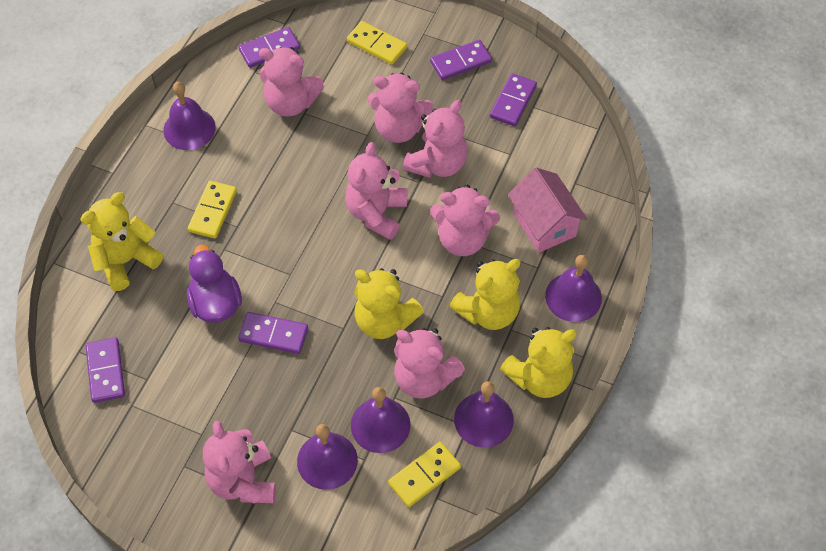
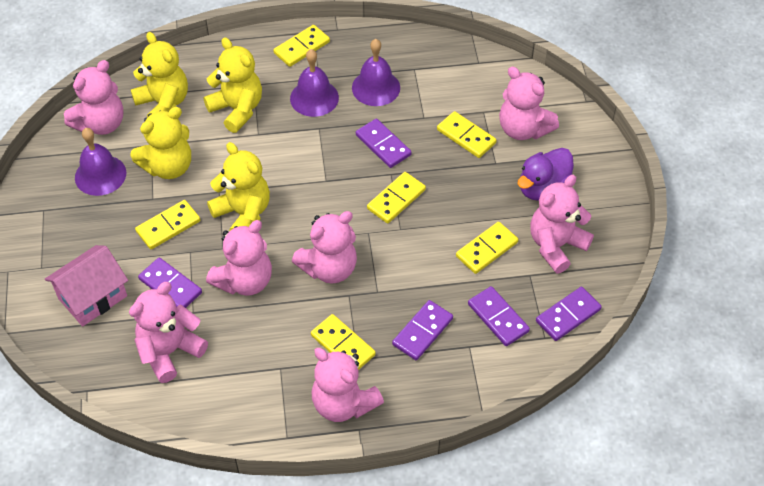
purple bell: [163,81,216,150] [297,424,358,490] [351,387,411,453] [454,381,514,448] [545,255,602,322] = 5 -> [75,128,126,196] [290,49,339,117] [352,39,400,106] = 3
yellow domino: [188,181,237,238] [347,21,407,65] [388,442,461,507] = 3 -> [135,200,200,249] [273,25,330,67] [311,314,376,370] [367,172,426,223] [437,111,497,158] [456,222,518,274] = 6

